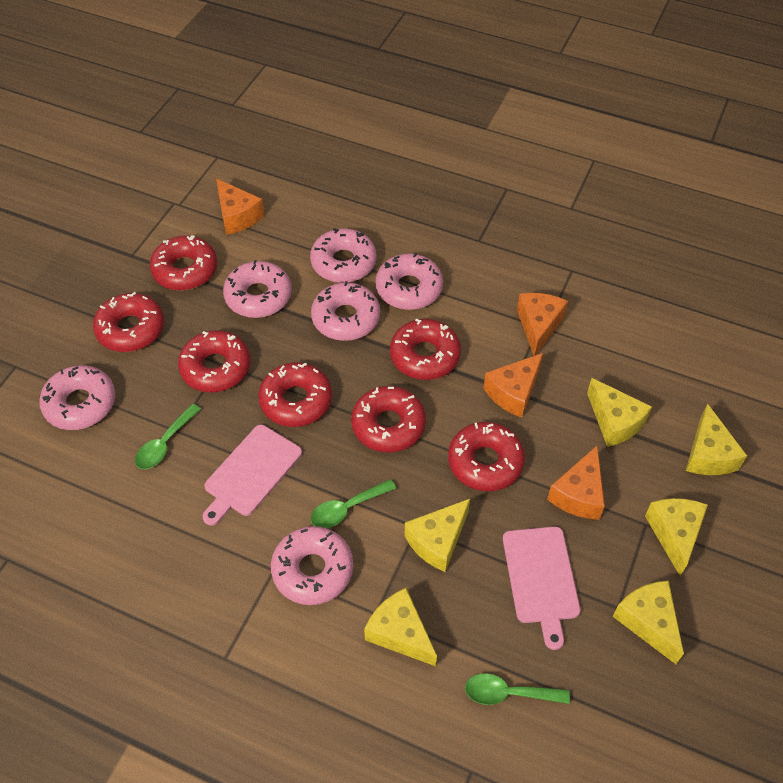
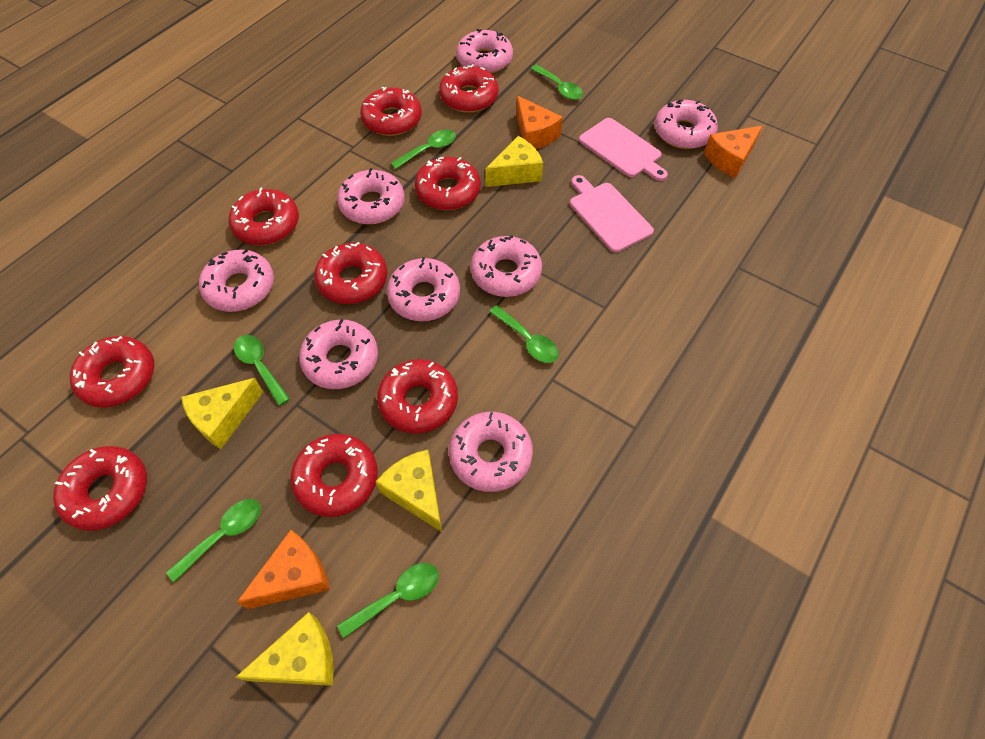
green spoon: [135,404,201,469] [311,479,396,528] [465,673,570,705] = 3 -> [166,499,261,582] [234,335,290,406] [337,563,439,638] [390,130,456,169] [489,305,559,363] [531,65,583,100] = 6
orange cheese: [216,178,265,235] [483,353,543,418] [517,293,568,356] [547,445,605,520] = 4 -> [236,530,330,609] [516,96,563,149] [704,126,763,178] = 3
pink donut: [39,365,116,430] [223,260,292,318] [271,526,353,605] [310,228,377,283] [311,281,380,341] [375,253,443,310] = 6 -> [199,249,274,312] [299,319,378,389] [337,168,405,225] [387,257,460,321] [449,412,533,492] [456,29,513,74] [471,235,542,297] [654,99,718,149] = 8
red donut: [93,292,164,352] [150,235,217,291] [178,330,251,392] [258,362,332,427] [351,386,426,452] [390,319,461,380] [448,422,525,491] = 7 -> [53,446,147,531] [70,336,154,408] [229,188,299,245] [290,434,378,517] [314,242,387,304] [360,87,422,136] [377,359,458,434] [415,157,480,210] [439,64,499,113] = 9
yellow cheese: [364,588,437,666] [405,499,470,572] [587,378,652,447] [612,581,684,664] [645,498,708,576] [686,403,747,475] = 6 -> [181,378,263,449] [235,612,334,686] [376,450,442,532] [485,136,543,187] = 4

